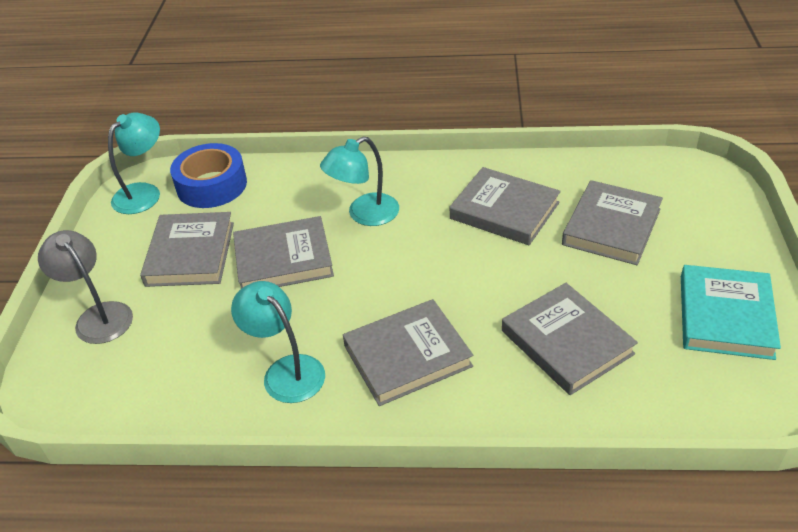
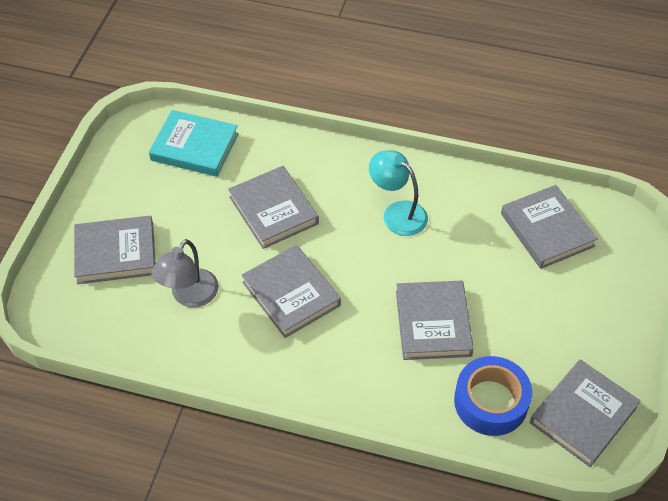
turquoise lamp: [108,113,160,214] [231,281,325,403] [320,136,399,226] = 3 -> [369,150,428,236] = 1

